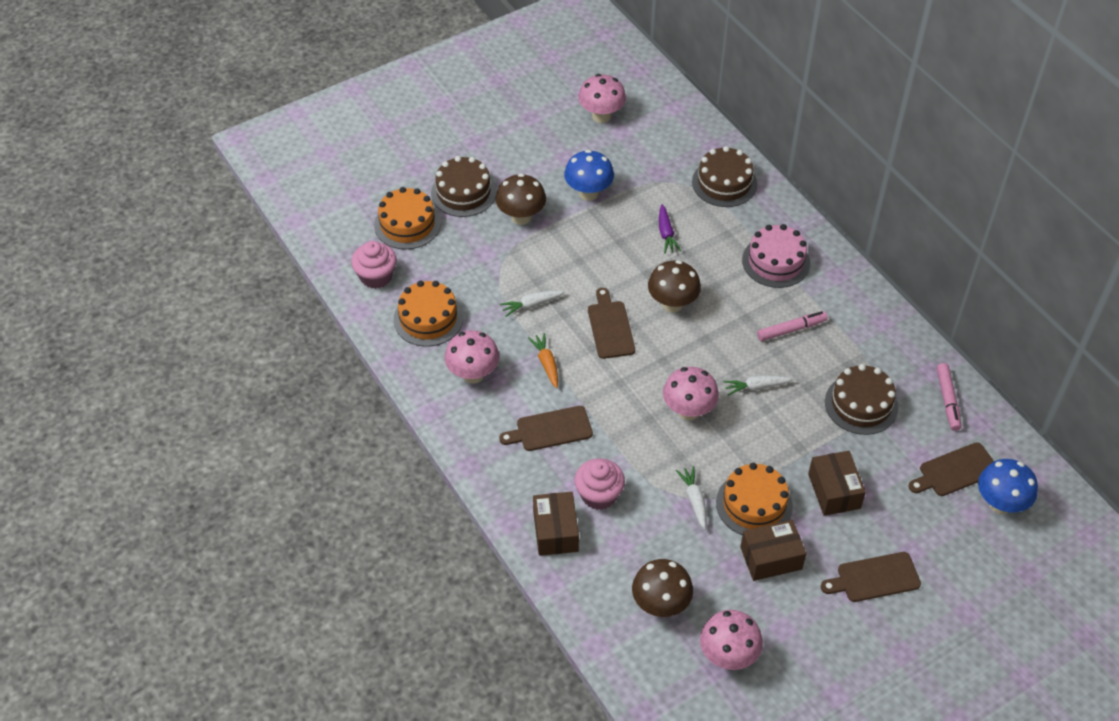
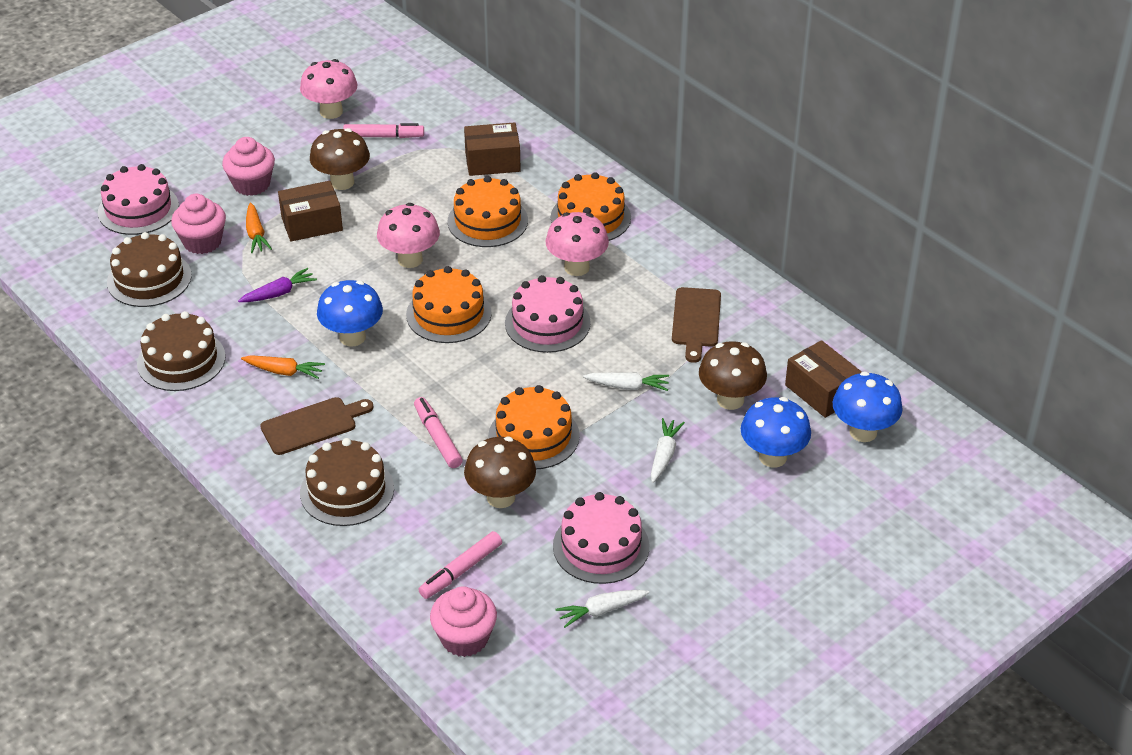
blue mushroom: [564,150,614,201] [978,459,1038,514] = 2 -> [317,280,383,346] [741,397,811,467] [833,372,903,442] = 3
brown cutting board: [499,406,593,451] [588,288,635,359] [821,552,921,602] [909,442,994,496] = 4 -> [260,397,374,455] [672,287,721,363] = 2
orange cake: [374,187,441,249] [393,280,463,346] [716,463,793,535] = 3 -> [406,266,492,343] [447,176,528,247] [488,385,580,469] [551,172,631,241] = 4
orange carrot: [528,333,558,388] = 1 -> [241,355,325,379] [246,203,272,253] = 2
pink cake: [742,224,810,288] = 1 -> [98,164,179,235] [505,275,591,353] [553,492,649,584] = 3
pink cupcake: [351,241,397,289] [574,458,625,510] = 2 -> [171,194,226,254] [222,137,275,196] [430,586,497,657] = 3
pink marker: [757,311,828,341] [937,363,961,431] = 2 -> [343,123,424,138] [414,397,463,468] [418,531,502,599] = 3
pink mushroom: [444,330,499,384] [578,74,626,123] [663,367,719,420] [700,610,763,670] = 4 -> [300,59,358,119] [377,203,440,268] [546,212,609,276] = 3

